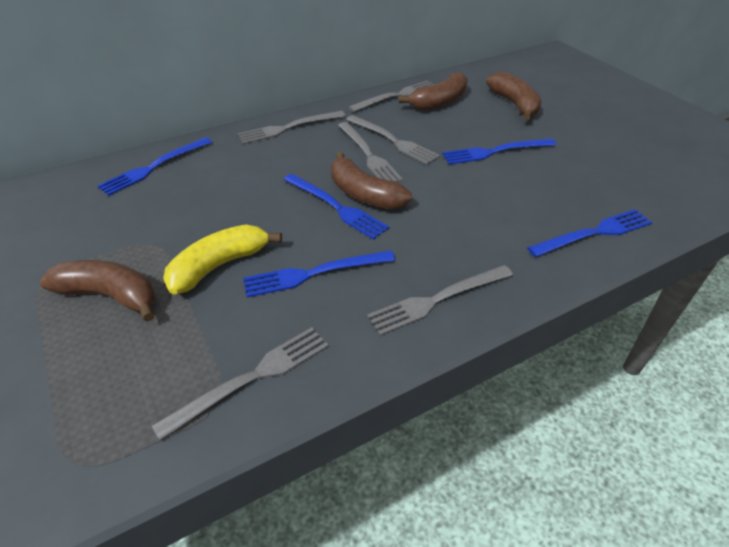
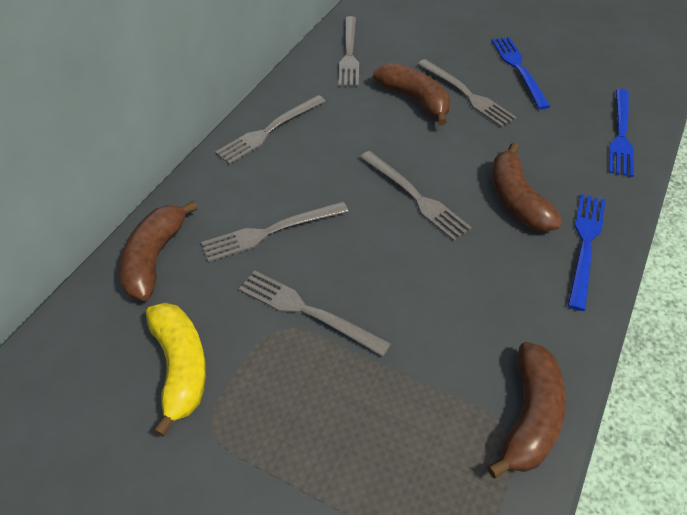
blue fork: [97,137,212,196] [243,250,395,298] [284,174,389,240] [442,138,556,165] [527,209,652,257] = 5 -> [491,37,551,109] [568,194,606,311] [609,89,634,177] = 3

